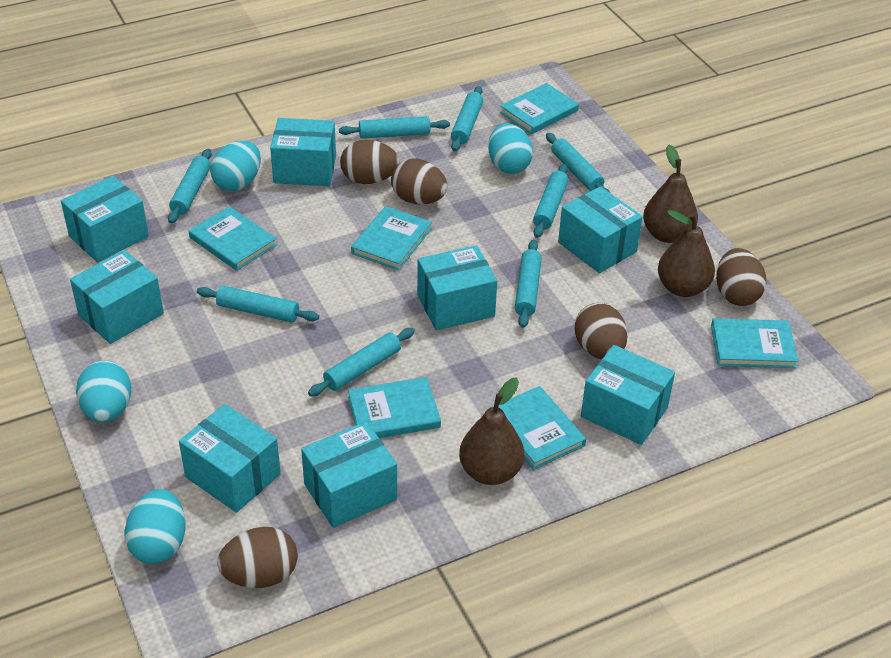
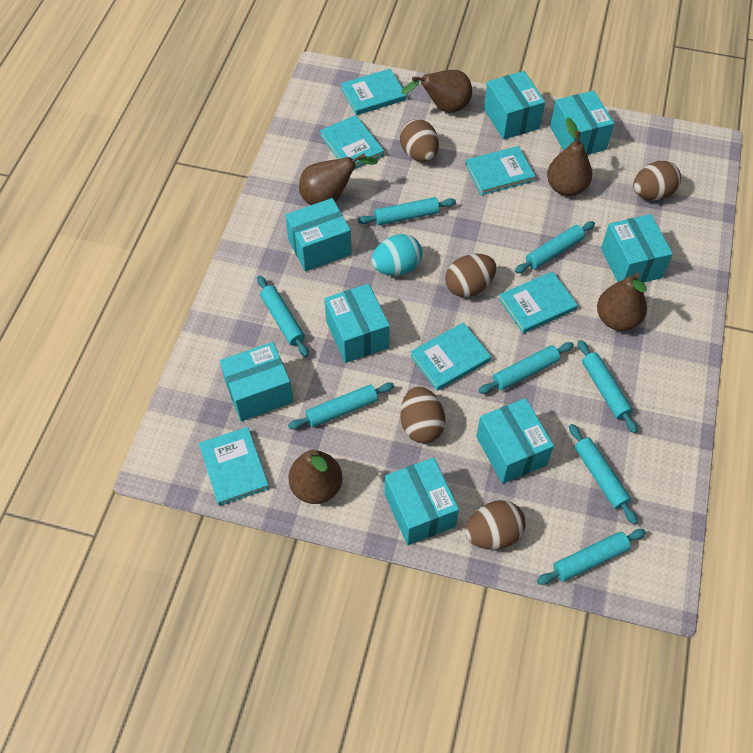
brown pear: [459,378,524,485] [643,145,698,243] [658,210,715,297] = 3 -> [288,449,342,504] [299,153,378,205] [401,70,472,113] [547,117,592,196] [597,273,647,331] = 5
turquoise egg: [76,361,131,422] [124,489,185,564] [210,141,261,191] [488,123,533,174] = 4 -> [371,234,422,276] = 1

